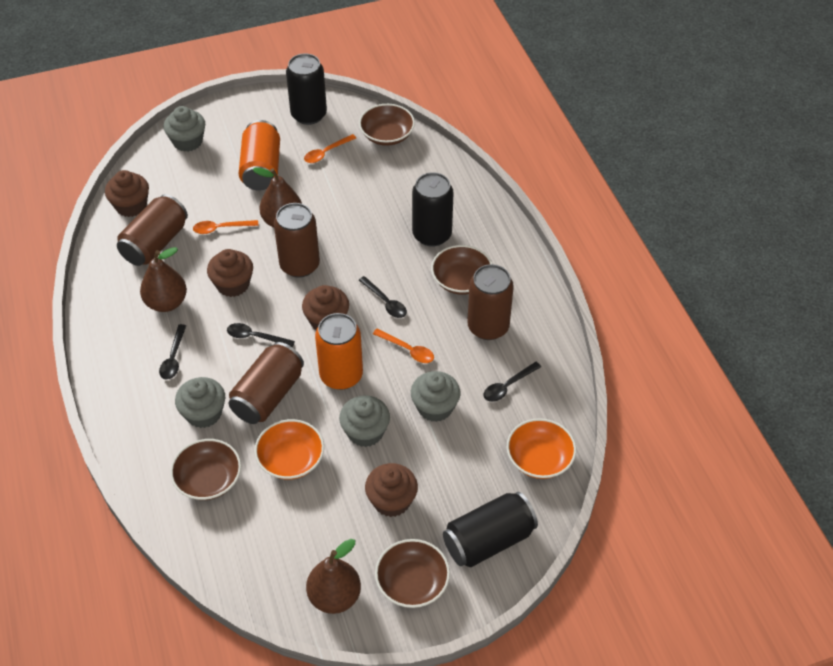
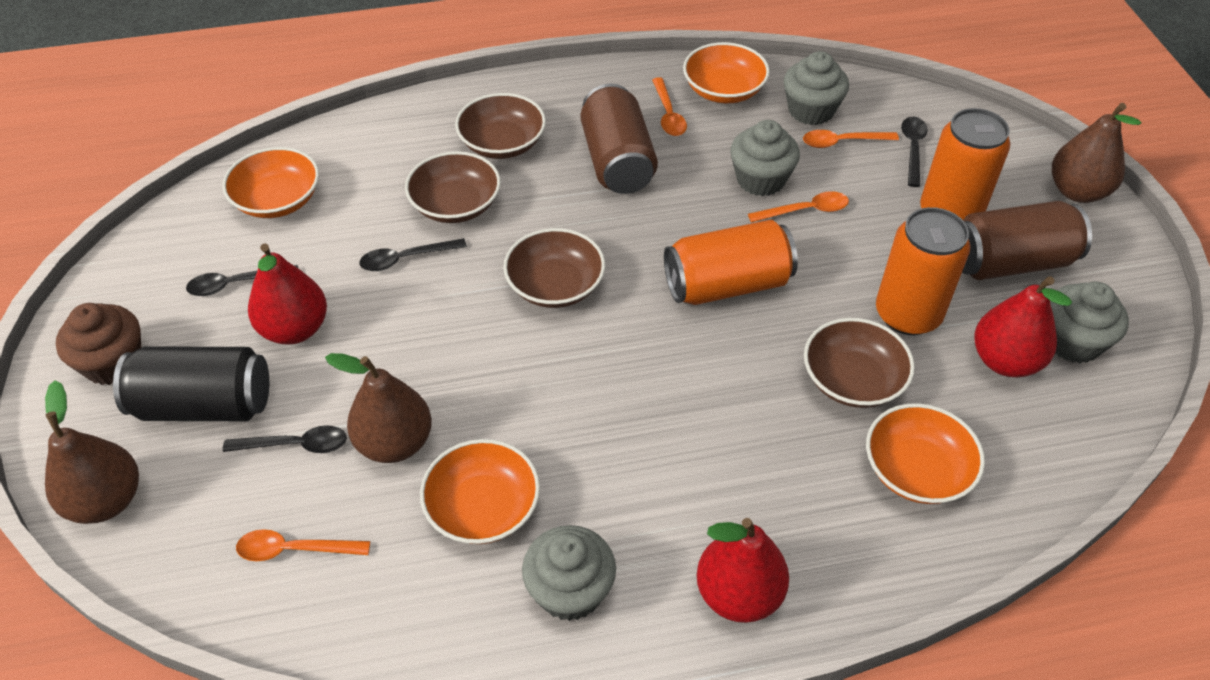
black can: [286,53,327,125] [412,172,453,247] [443,492,538,567] = 3 -> [113,346,269,421] = 1
brown can: [117,194,188,266] [229,342,304,424] [274,203,320,278] [467,264,514,340] = 4 -> [580,84,658,194] [962,201,1092,280] = 2
brown cupcake: [105,170,149,217] [207,249,253,297] [302,285,349,330] [365,463,418,517] = 4 -> [56,303,141,385] = 1
orange bowl: [254,419,324,480] [507,418,576,479] = 2 -> [222,147,319,218] [420,439,540,544] [683,42,770,103] [866,403,985,504] = 4
orange can: [239,120,280,190] [315,313,363,390] = 2 -> [664,220,798,305] [876,207,970,335] [920,108,1010,220] = 3
orange spoon: [193,220,259,234] [304,134,356,163] [373,329,434,363] = 3 -> [236,529,370,561] [652,77,687,136] [748,191,849,223] [803,130,899,148] = 4
red pear: none = 0 -> [248,243,327,344] [697,518,789,623] [974,276,1072,377] = 3

